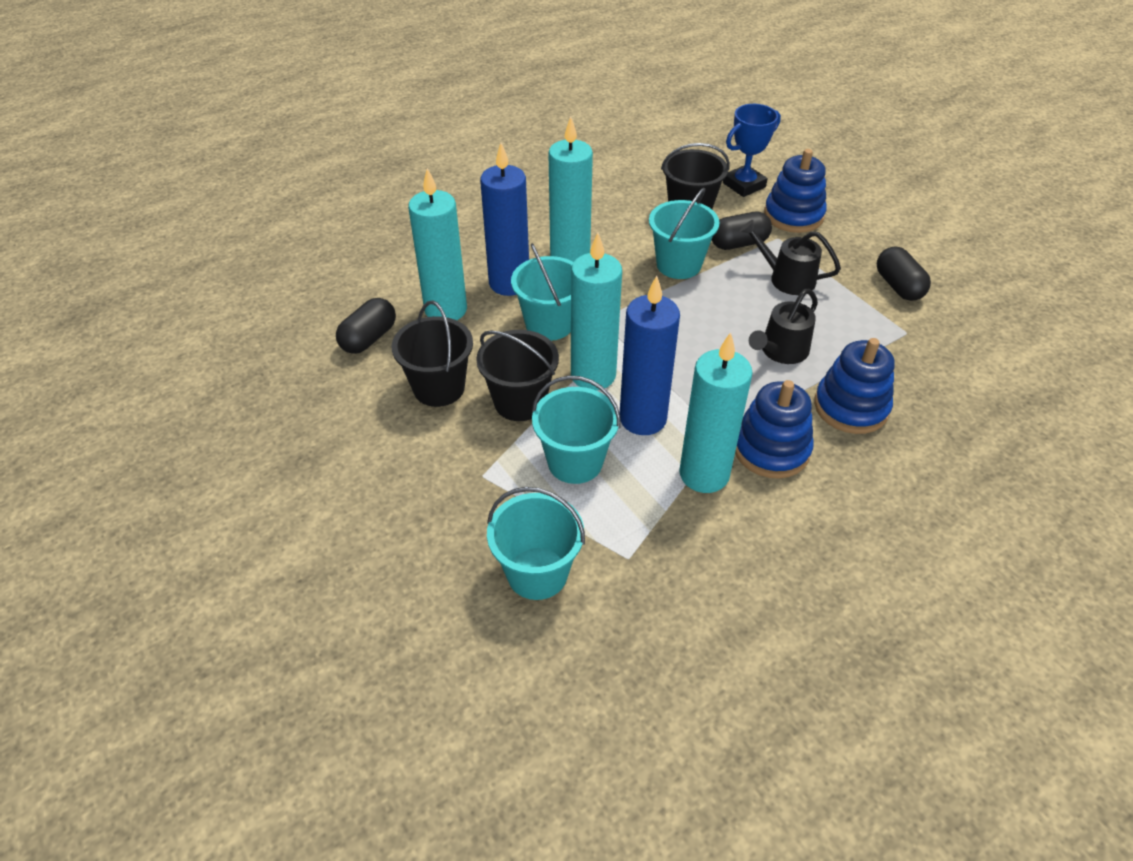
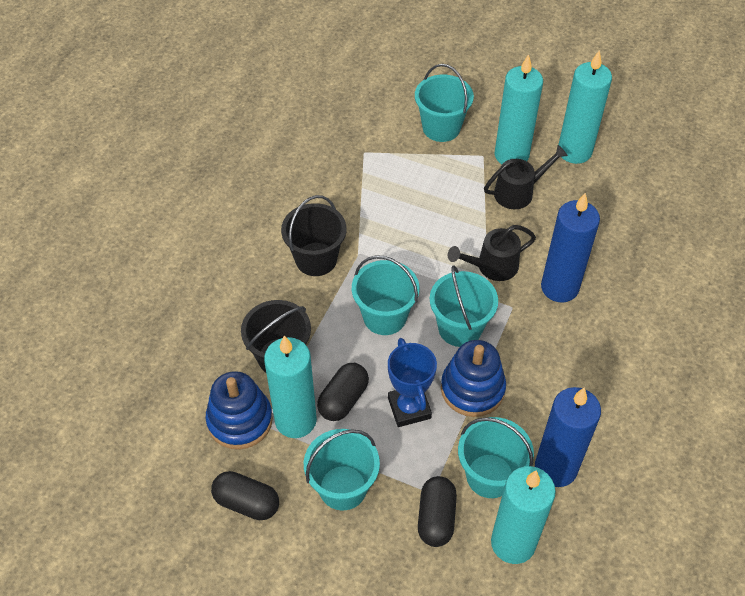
black bucket: [392,301,473,407] [476,330,559,421] [661,143,730,209] = 3 -> [241,300,311,373] [281,195,346,276] = 2
blue stacking toy: [735,380,814,479] [764,149,827,233] [814,338,895,434] = 3 -> [205,371,273,450] [441,340,506,417] = 2
turquoise bucket: [487,487,585,600] [511,243,573,341] [532,376,621,484] [649,188,720,279] = 4 -> [304,429,380,511] [352,255,419,335] [415,64,474,142] [430,265,498,347] [458,417,534,498] = 5

